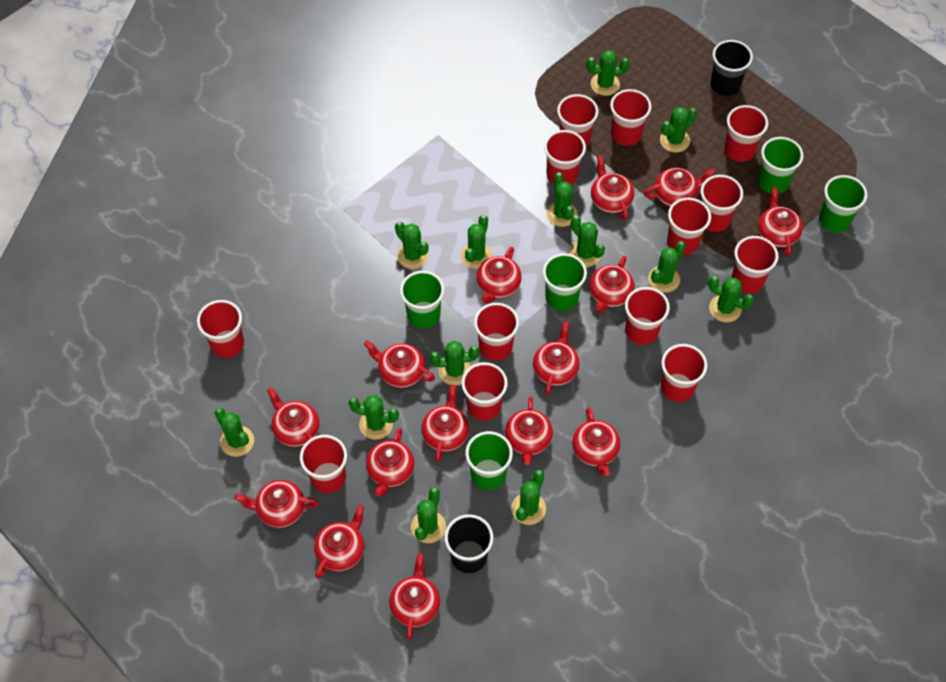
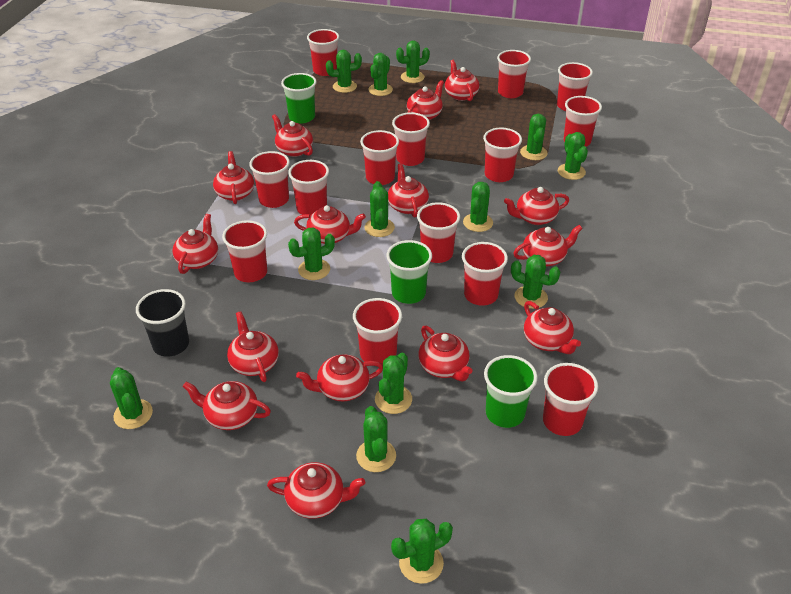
black cup: [445,514,493,573] [710,40,753,96] = 2 -> [136,289,189,357] = 1
green cup: [400,271,444,329] [465,431,513,490] [543,253,587,311] [758,137,804,193] [819,175,867,232] = 5 -> [281,73,317,123] [386,240,432,304] [484,355,537,428] = 3
red cup: [197,300,244,358] [300,435,347,493] [461,362,508,421] [474,303,519,361] [544,130,586,185] [557,94,598,147] [610,89,651,146] [625,287,670,345] [661,344,707,402] [667,198,711,255] [701,175,743,232] [724,105,768,162] [732,236,778,294] = 13 -> [222,220,267,282] [249,151,290,208] [288,160,329,216] [307,29,339,76] [353,298,402,365] [360,130,399,185] [392,112,430,166] [417,202,460,263] [462,242,508,306] [483,128,522,182] [497,50,531,98] [543,363,598,436] [557,62,593,111] [564,96,602,147] = 14

